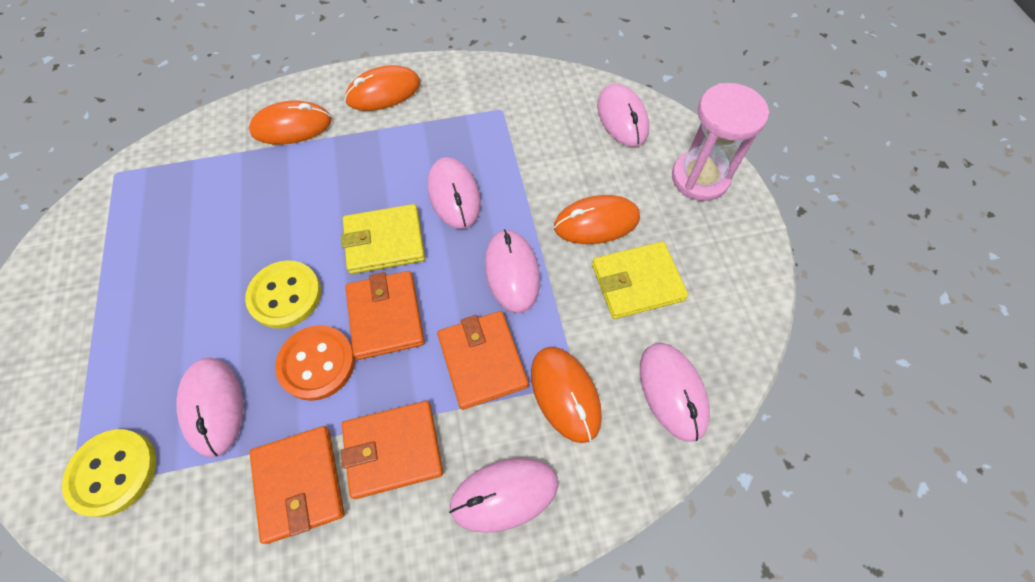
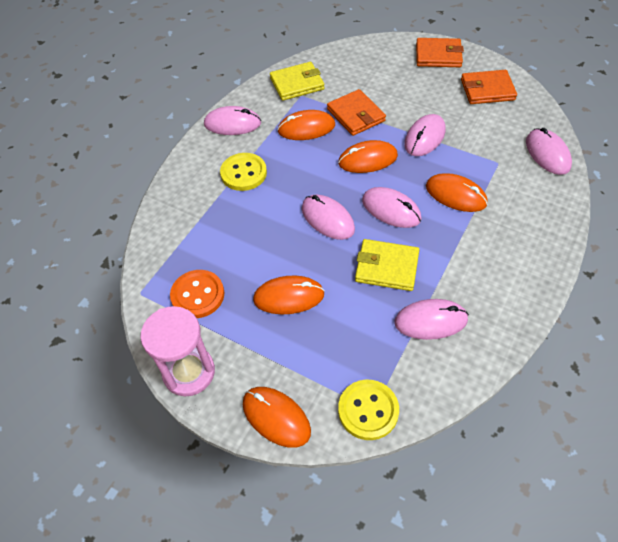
orange mouse: [249,101,332,145] [345,65,421,111] [531,347,602,443] [554,195,640,244] = 4 -> [243,387,311,448] [253,275,325,314] [277,110,335,140] [338,140,398,173] [426,173,488,212] = 5
orange wallet: [250,426,344,544] [341,401,443,499] [345,271,425,360] [437,311,529,410] = 4 -> [327,89,386,136] [416,38,464,67] [461,70,517,104] = 3

